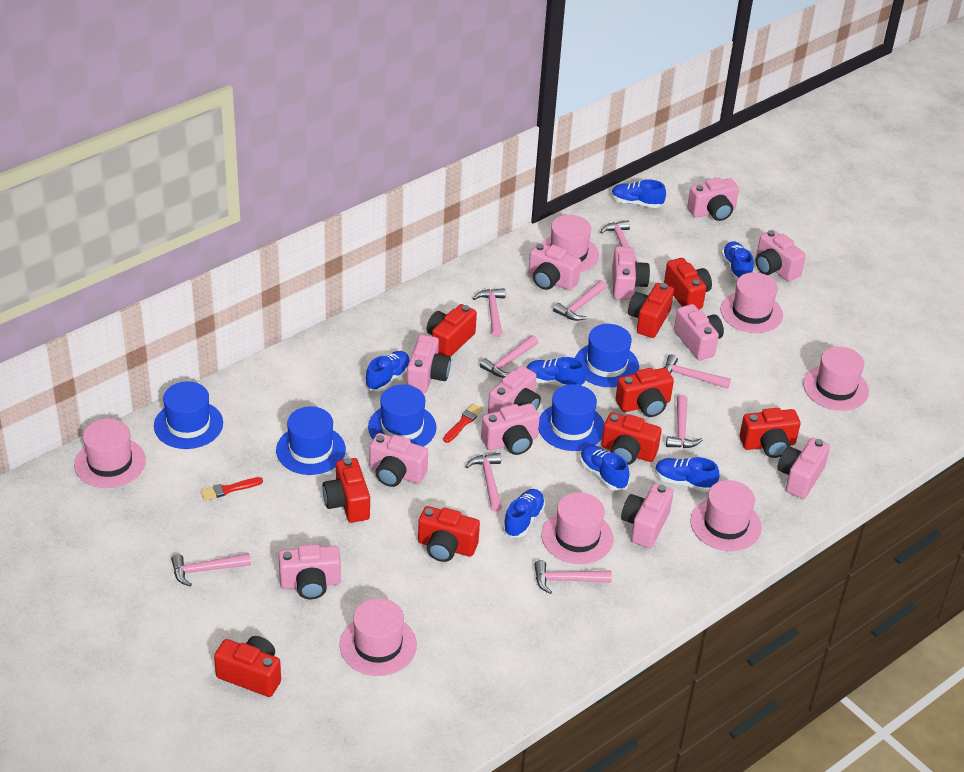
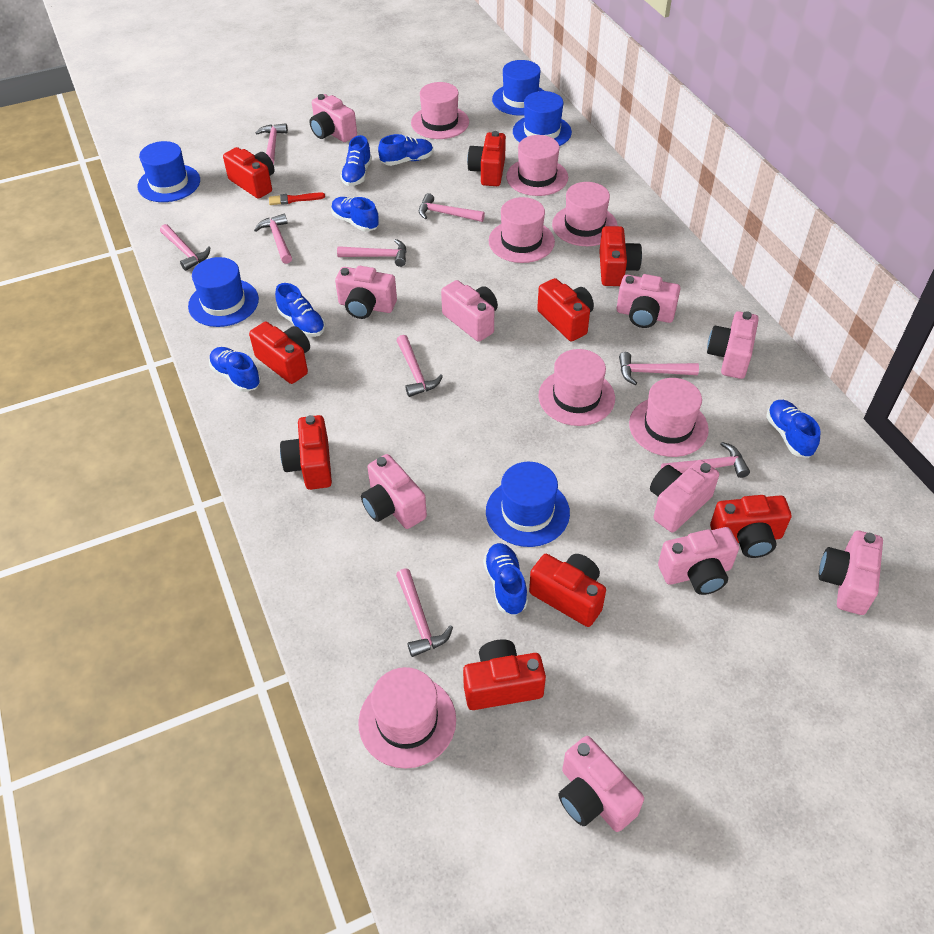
pink camera: [278,544,341,599] [369,433,428,487] [407,335,451,393] [481,403,540,455] [488,366,541,414] [528,243,581,290] [612,247,650,300] [621,483,673,548] [674,304,724,360] [687,177,739,221] [755,230,806,282] [777,438,830,499] = 12 -> [310,94,357,142] [335,266,397,319] [361,454,427,529] [441,280,498,342] [559,736,644,832] [617,274,680,328] [650,460,719,532] [658,527,739,595] [707,311,759,379] [819,531,883,615] = 10
red brush: [200,477,263,500] [443,404,483,443] = 2 -> [269,192,325,205] = 1

